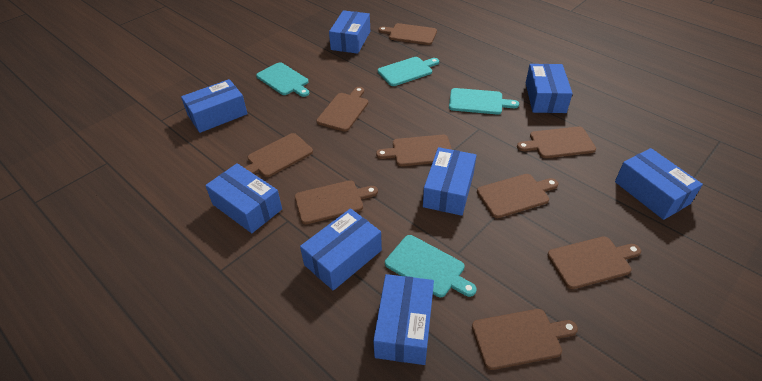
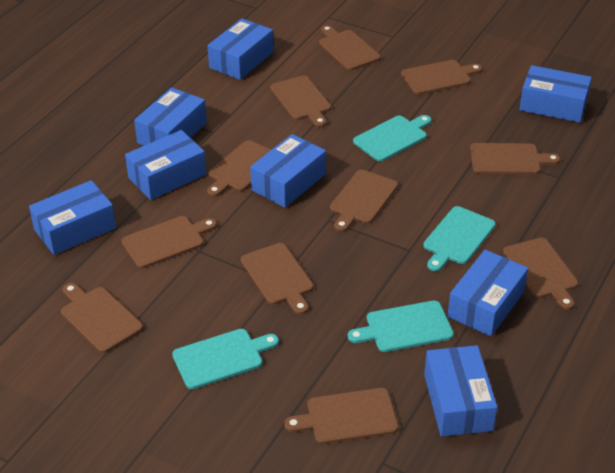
brown cutting board: [244,133,313,177] [295,180,378,224] [316,87,368,132] [376,135,452,166] [378,23,437,45] [472,309,578,370] [477,174,558,218] [517,126,596,158] [547,236,641,289] = 9 -> [61,283,143,353] [121,216,217,269] [207,140,271,197] [241,243,314,315] [270,75,331,127] [284,388,399,444] [319,25,381,70] [330,170,398,232] [401,60,482,95] [470,143,560,174] [503,238,578,310] = 11

